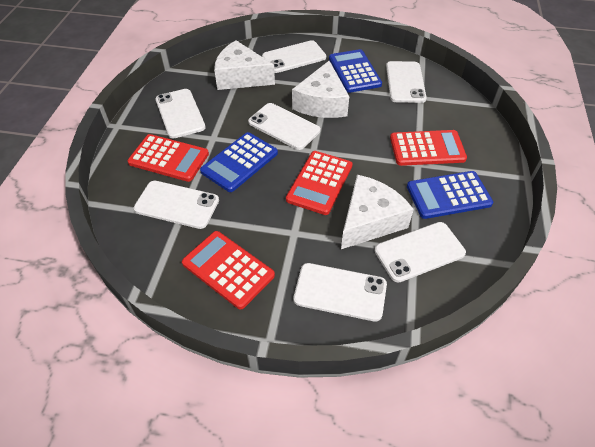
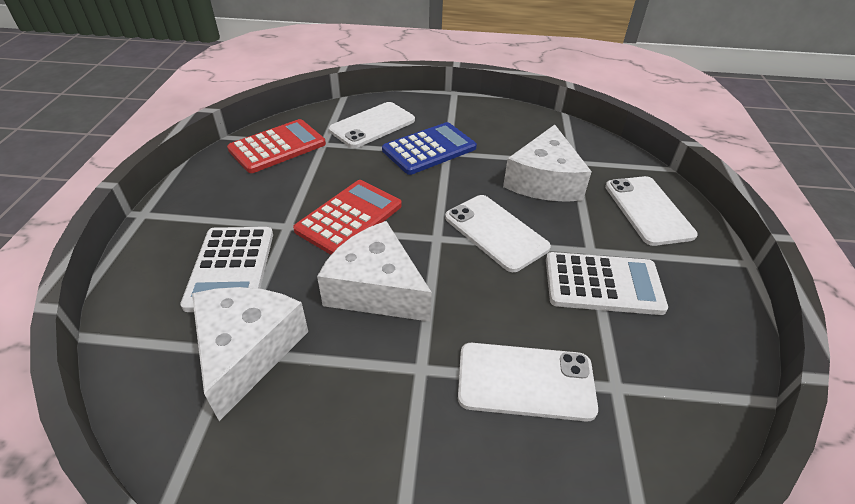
blue calculator: [200,132,278,192] [329,49,382,93] [407,171,493,219] = 3 -> [382,122,477,175] = 1
red calculator: [127,134,209,182] [182,231,275,309] [286,151,353,215] [390,130,467,166] = 4 -> [227,119,326,173] [293,180,402,255] = 2
white calculator: none = 0 -> [180,227,273,312] [546,252,668,315] = 2
white phone: [134,181,219,229] [155,89,206,139] [248,103,320,150] [262,40,326,73] [293,263,387,322] [374,222,466,283] [386,61,427,103] = 7 -> [329,102,415,148] [445,195,551,272] [458,343,598,422] [605,176,698,246] = 4

